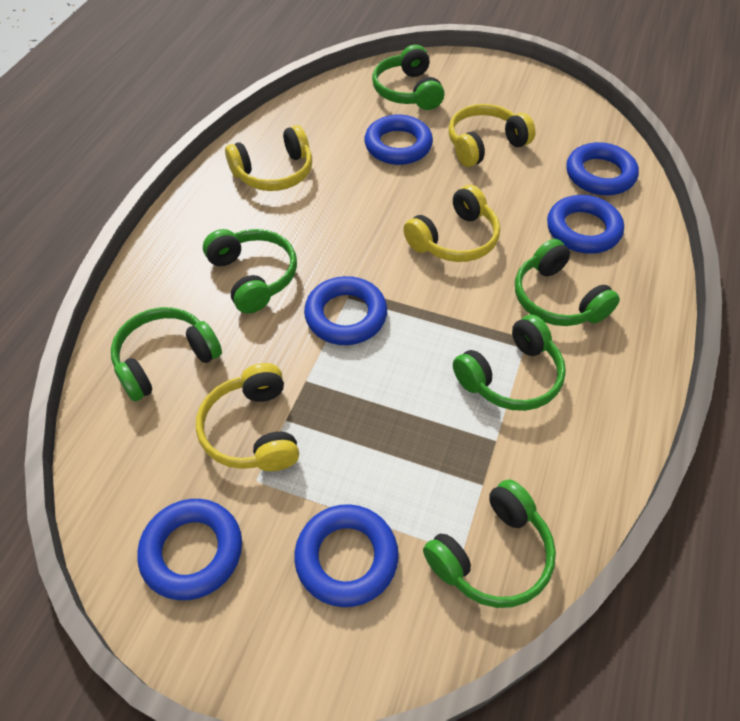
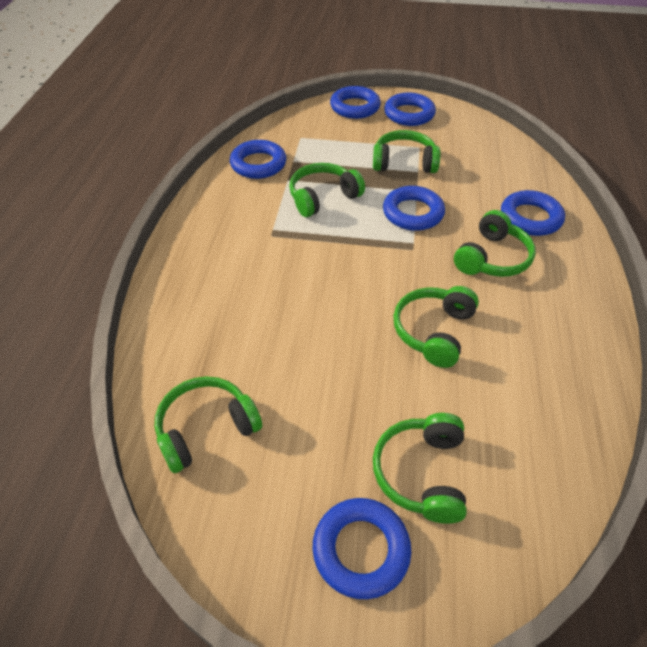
yellow headphones: [196,363,299,471] [225,125,312,191] [403,185,500,262] [448,104,535,167] = 4 -> none = 0

